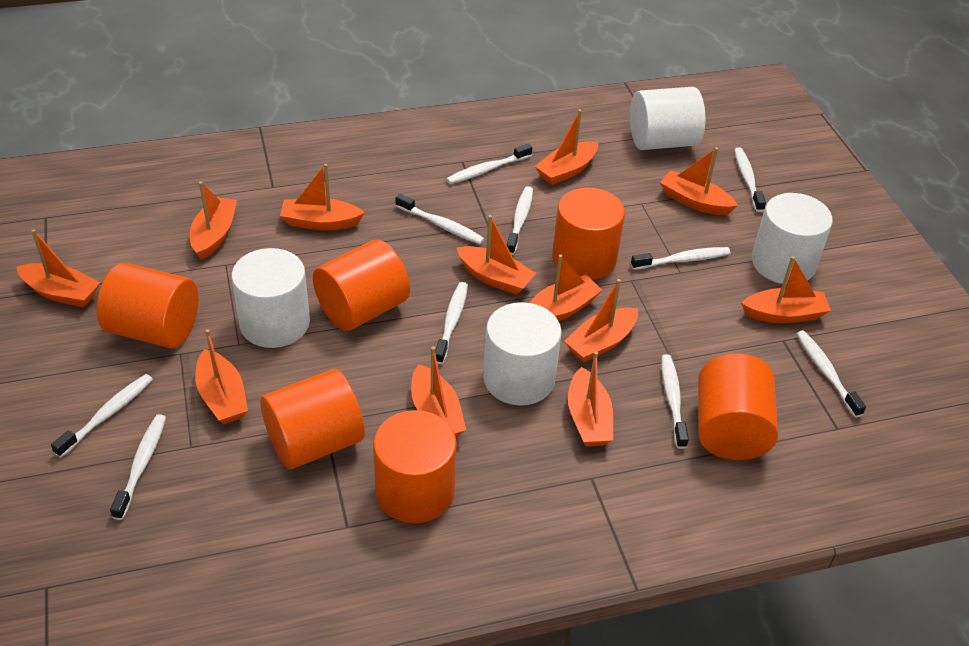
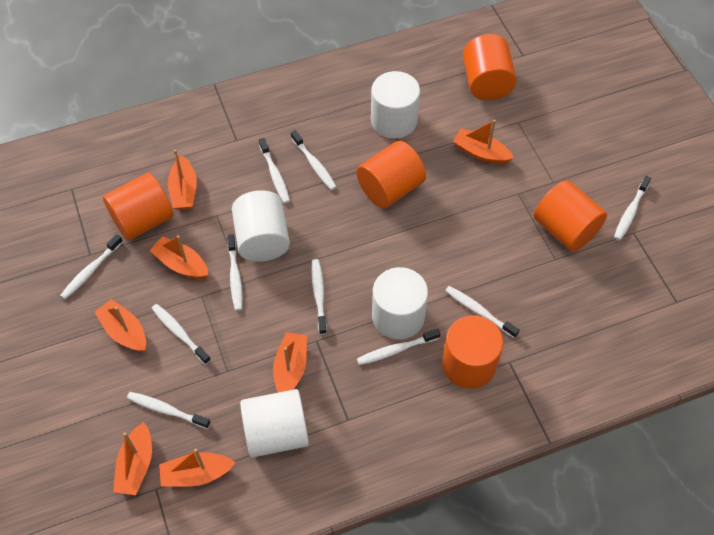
orange boat: [16,229,100,307] [190,181,237,260] [195,329,248,424] [280,164,365,230] [411,346,466,437] [456,215,536,295] [529,254,602,322] [535,109,598,185] [564,279,638,362] [568,351,613,447] [660,147,738,215] [741,256,831,323] = 12 -> [95,299,146,352] [113,422,152,495] [149,235,208,279] [159,449,236,487] [168,149,197,210] [273,332,307,393] [453,120,514,164] = 7
orange cylinder: [97,263,199,349] [260,369,365,469] [313,239,410,331] [373,410,457,523] [552,187,625,280] [698,354,778,460] = 6 -> [103,173,174,241] [356,141,426,208] [442,316,503,389] [463,34,517,100] [534,180,607,252] = 5

